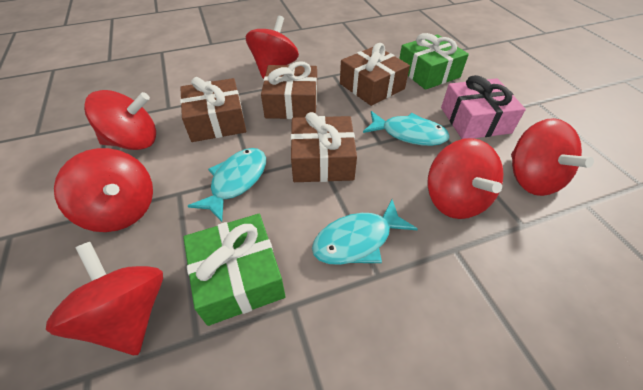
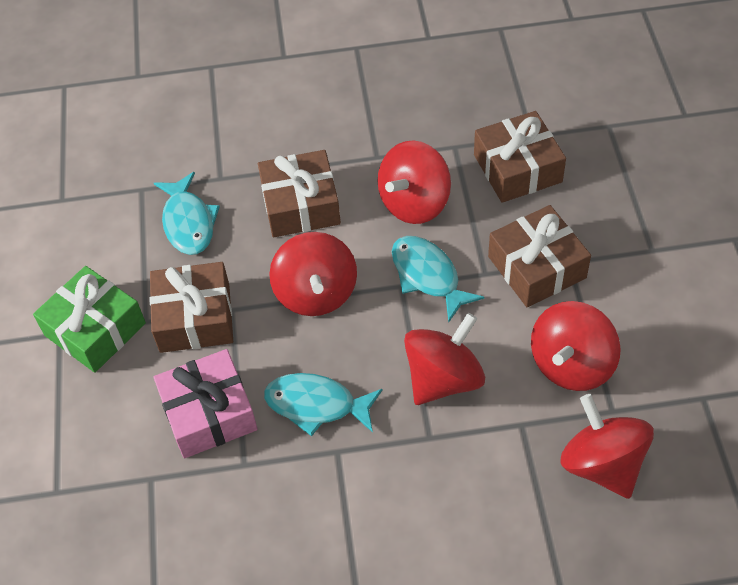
green gift: [183,214,285,326] [399,33,469,90] = 2 -> [33,266,146,373] = 1
red spinning top: [46,242,163,355] [54,148,153,232] [84,90,156,150] [246,16,299,79] [427,138,504,219] [511,118,594,196] = 6 -> [269,232,357,316] [377,140,451,224] [404,313,485,405] [531,301,621,391] [560,394,654,499] = 5

